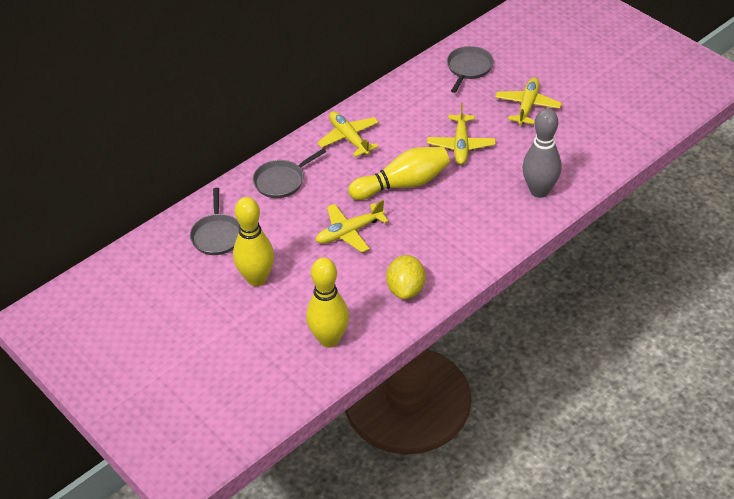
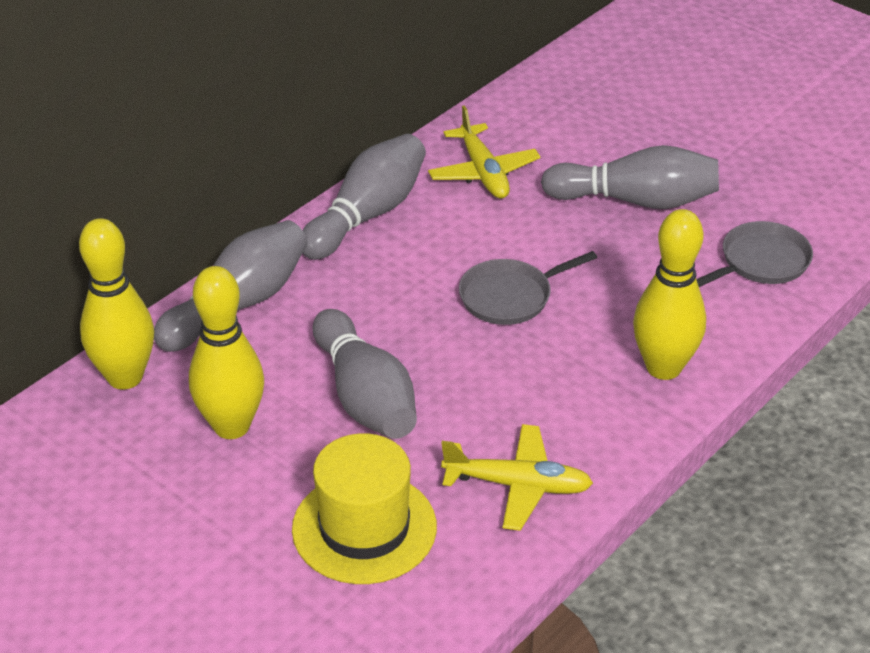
grey bowling pin: [522,108,561,198] = 1 -> [154,220,307,352] [302,134,426,260] [313,309,417,439] [541,145,719,209] = 4
grey pan: [190,188,240,255] [253,148,326,198] [447,46,494,93] = 3 -> [459,251,597,325] [696,221,813,287] = 2
yellow hat: none = 0 -> [292,433,437,584] = 1
yellow lemon: [386,255,426,299] = 1 -> none = 0
yellow plane: [315,200,389,252] [317,111,379,157] [427,103,496,165] [495,77,562,125] = 4 -> [428,105,540,199] [441,424,593,531] = 2

